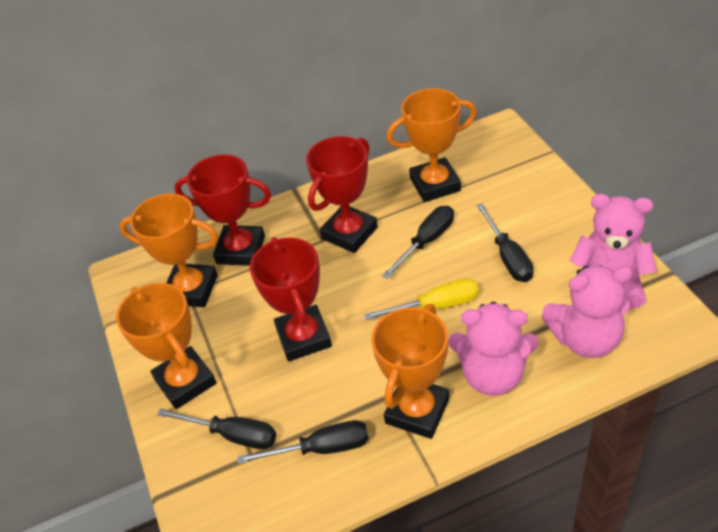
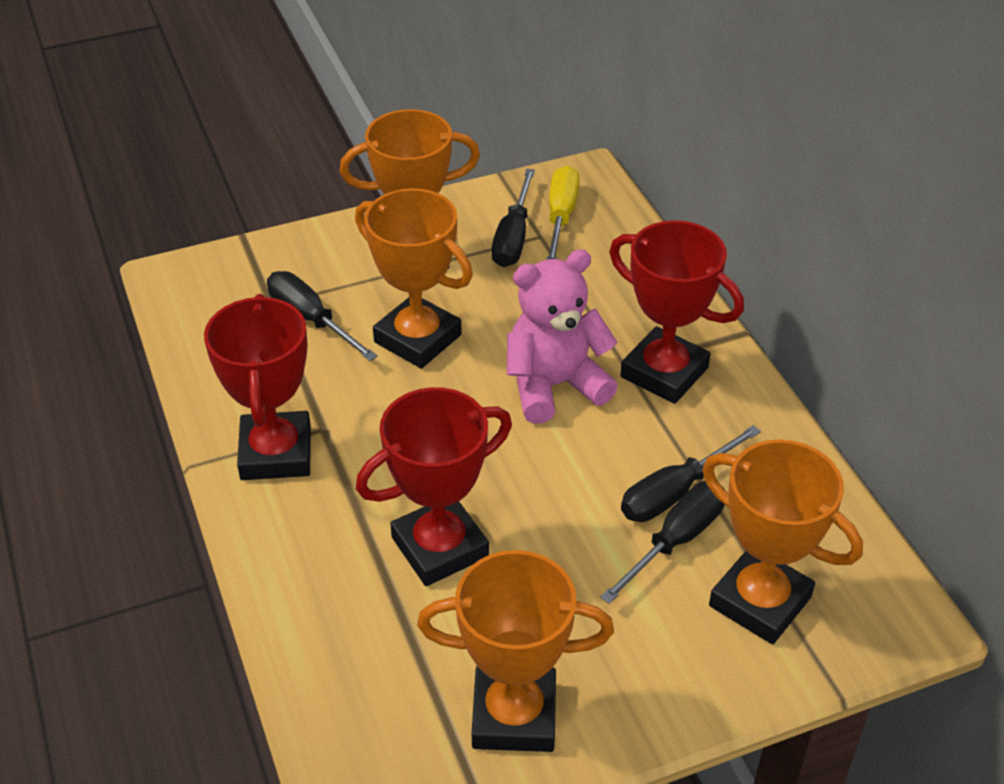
pink teddy bear: [448,302,538,396] [542,265,633,358] [569,194,657,308] = 3 -> [507,249,618,424] = 1

